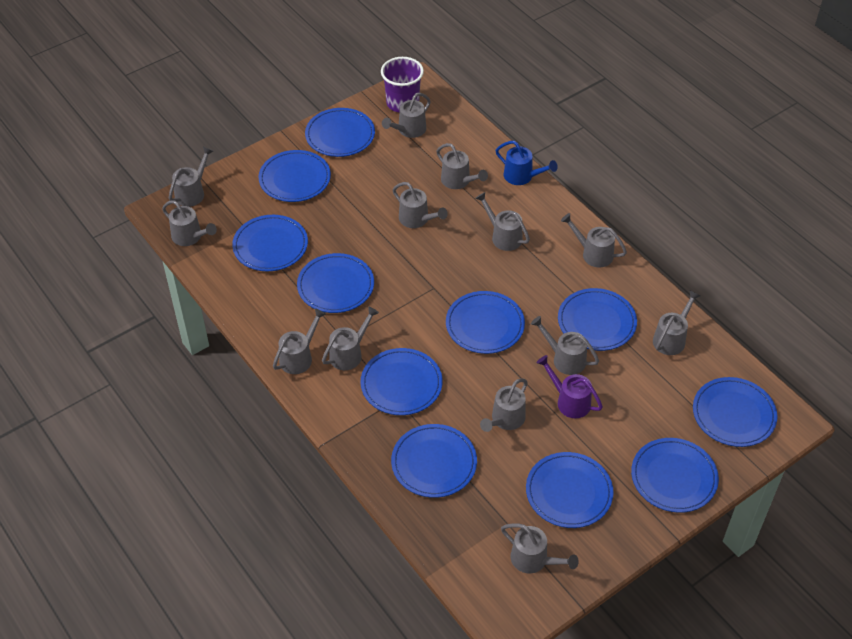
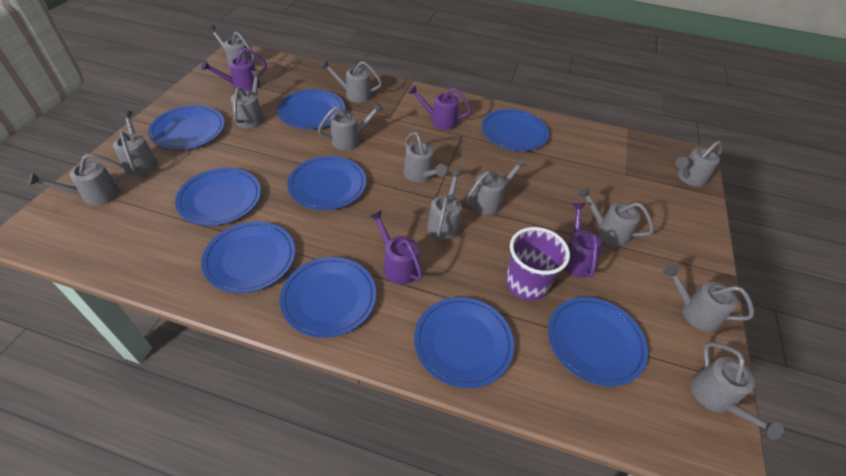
blue plate: [232,215,308,271] [258,150,331,202] [297,253,374,313] [305,108,375,157] [361,348,443,415] [391,424,477,498] [446,291,525,354] [526,452,614,528] [558,288,637,351] [631,438,719,513] [693,377,777,447] = 11 -> [148,105,225,150] [175,168,261,226] [201,221,295,293] [277,89,345,129] [280,257,376,338] [287,156,366,210] [414,297,514,388] [482,109,549,151] [548,297,648,387] = 9
blue watering can: [495,141,558,185] = 1 -> none = 0
purple watering can: [537,355,603,418] = 1 -> [201,48,267,91] [370,210,423,285] [408,85,471,130] [564,203,603,278] = 4

